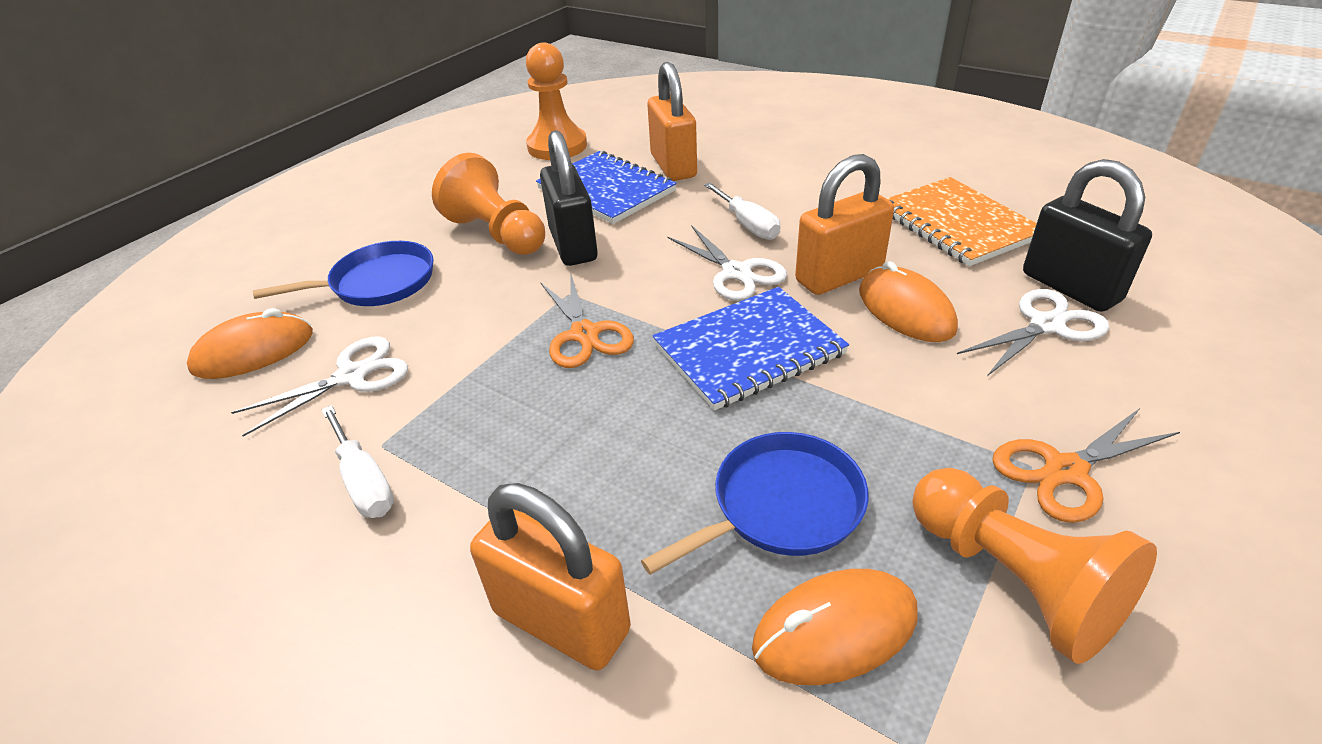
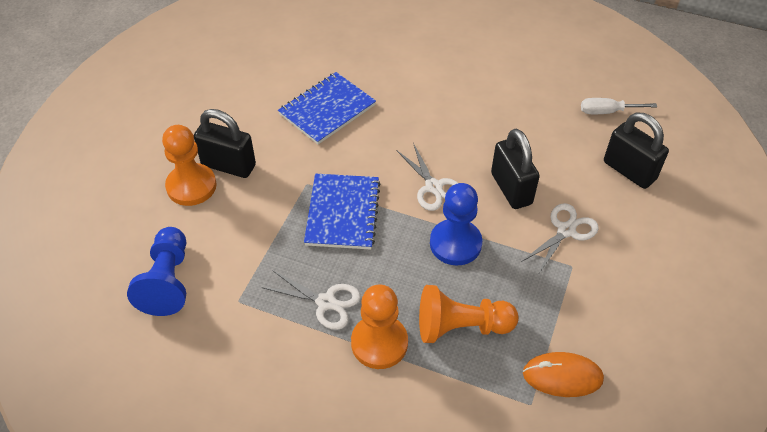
black padlock: [540,130,598,266] [1023,159,1152,312] = 2 -> [194,109,256,178] [491,129,540,209] [604,112,669,189] = 3
blue pan: [253,241,434,306] [641,432,869,575] = 2 -> none = 0
blue pawn: none = 0 -> [127,227,186,316] [430,183,483,266] = 2
orange mouse: [187,308,313,379] [752,569,918,685] [859,261,958,342] = 3 -> [523,352,604,397] = 1
orange notebook: [886,177,1037,266] = 1 -> none = 0
orange padlock: [470,483,631,671] [647,62,697,181] [795,154,894,295] = 3 -> none = 0
orange scissors: [540,275,634,368] [992,408,1180,523] = 2 -> none = 0
white screwdriver: [322,405,394,518] [704,183,781,240] = 2 -> [581,98,657,114] = 1

